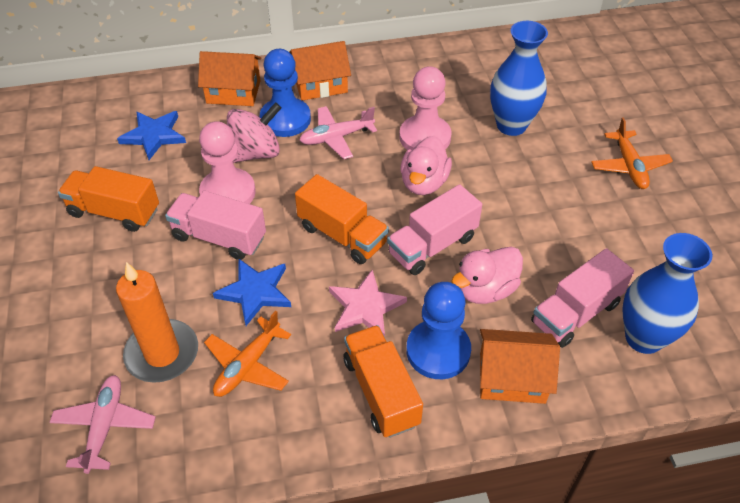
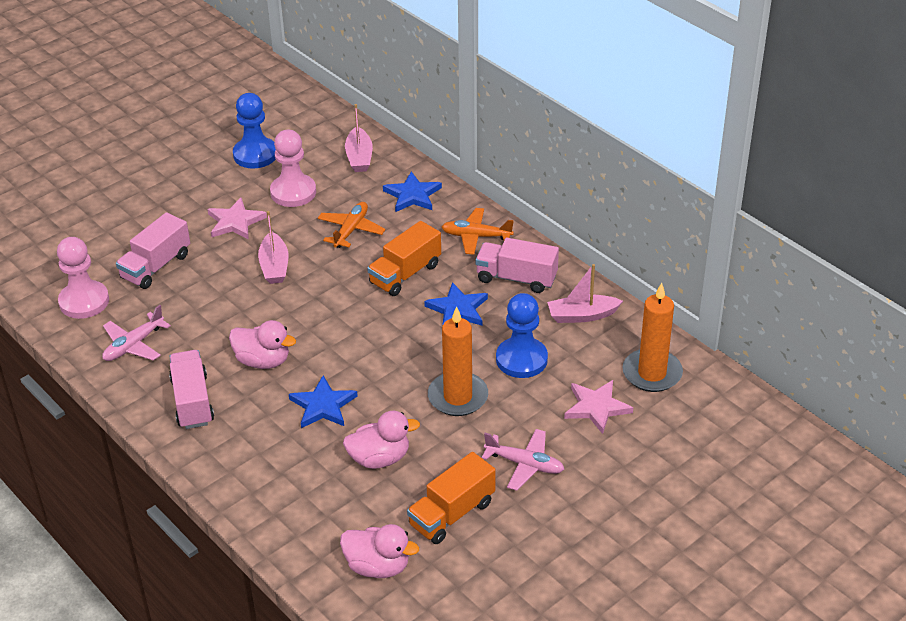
blue star: [117,111,186,160] [213,259,291,326] = 2 -> [289,375,358,428] [383,172,442,212] [424,282,488,326] = 3
blue vase: [490,21,548,136] [622,233,712,354] = 2 -> none = 0
orange candle: [116,262,198,383] = 1 -> [428,306,488,416] [622,283,683,392] = 2
orange house: [198,51,261,106] [289,41,351,100] [480,329,560,404] = 3 -> none = 0
orange truck: [58,166,159,232] [295,174,389,264] [344,325,423,438] = 3 -> [367,221,441,296] [407,452,496,544] = 2
pink boat: none = 0 -> [258,211,289,284] [345,104,373,172] [547,264,623,323] = 3
pink duck: [400,136,452,195] [451,247,523,304] = 2 -> [229,320,296,369] [340,524,419,578] [343,411,420,469] = 3
pink spinning top: [227,102,281,163] = 1 -> none = 0
pink star: [329,269,407,337] = 1 -> [207,198,267,240] [564,380,633,434] = 2

